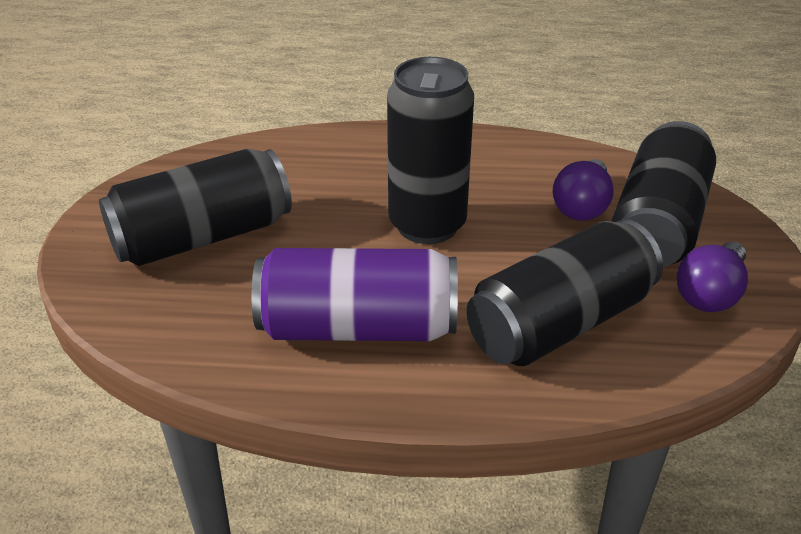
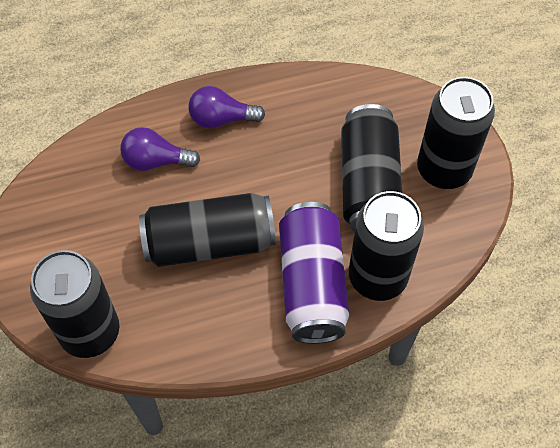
black can: [99,149,292,266] [387,57,474,244] [467,219,663,366] [611,121,716,267] = 4 -> [30,250,120,358] [139,193,276,267] [341,104,402,232] [349,191,424,301] [417,77,495,189] = 5

